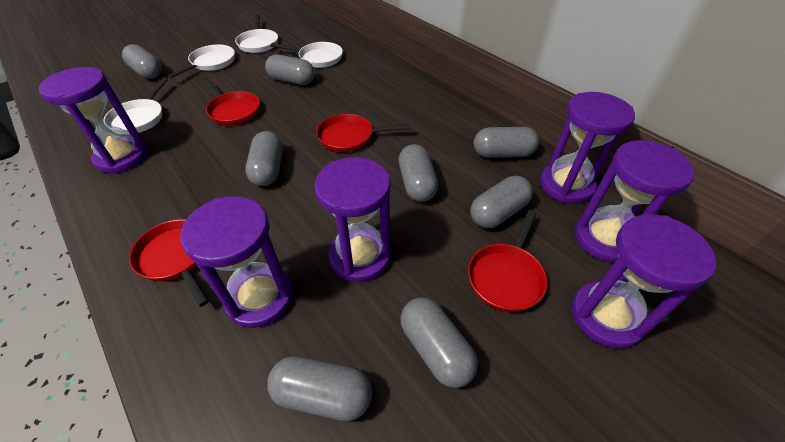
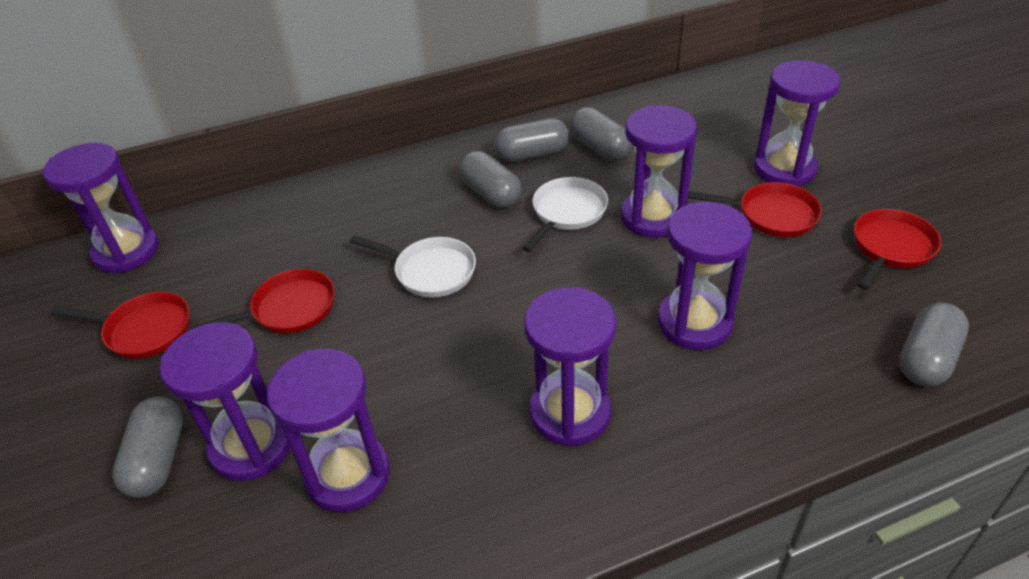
grey capsule: [122,44,162,79] [245,131,283,186] [265,55,315,85] [267,356,372,421] [399,144,438,202] [400,298,478,388] [470,176,533,228] [474,127,539,158] = 8 -> [112,397,183,498] [459,151,522,208] [495,118,569,162] [570,107,632,160] [900,303,969,387] = 5
purple hourglass: [39,67,148,174] [180,196,293,328] [314,157,391,282] [540,92,635,204] [572,214,716,348] [575,140,695,262] = 6 -> [43,143,159,273] [160,322,290,481] [267,349,390,512] [524,287,616,447] [621,105,697,238] [658,202,753,350] [754,60,841,187] = 7
white pan: [103,77,168,133] [168,44,235,78] [235,14,278,53] [271,42,343,68] = 4 -> [350,236,476,297] [522,177,608,252] = 2

